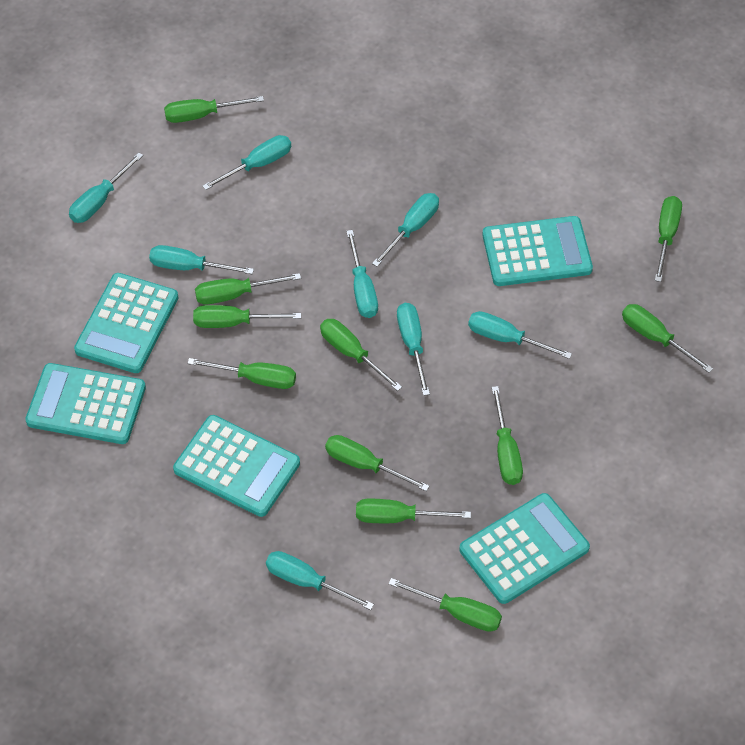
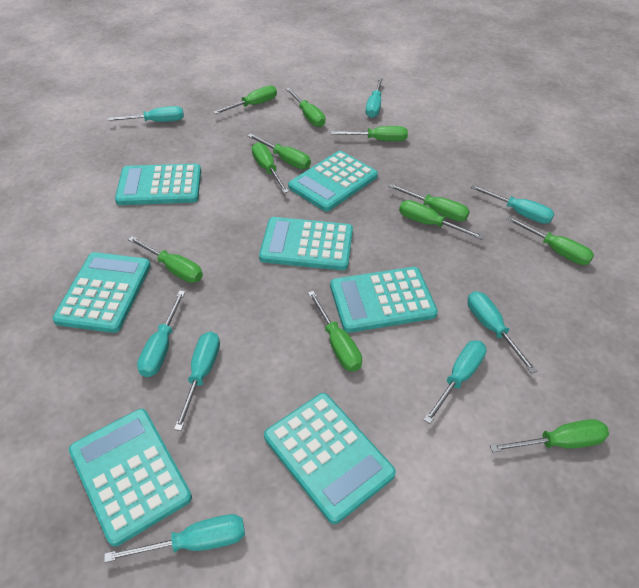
turquoise calculator: [25,363,146,444] [74,273,179,373] [173,415,300,517] [459,493,590,604] [482,216,593,286] = 5 -> [53,252,151,333] [69,409,192,547] [115,164,201,205] [259,217,353,270] [264,393,396,524] [288,151,378,212] [330,267,438,333] = 7

